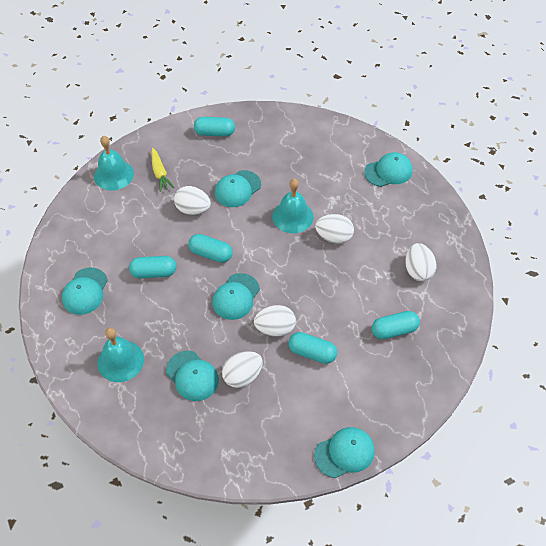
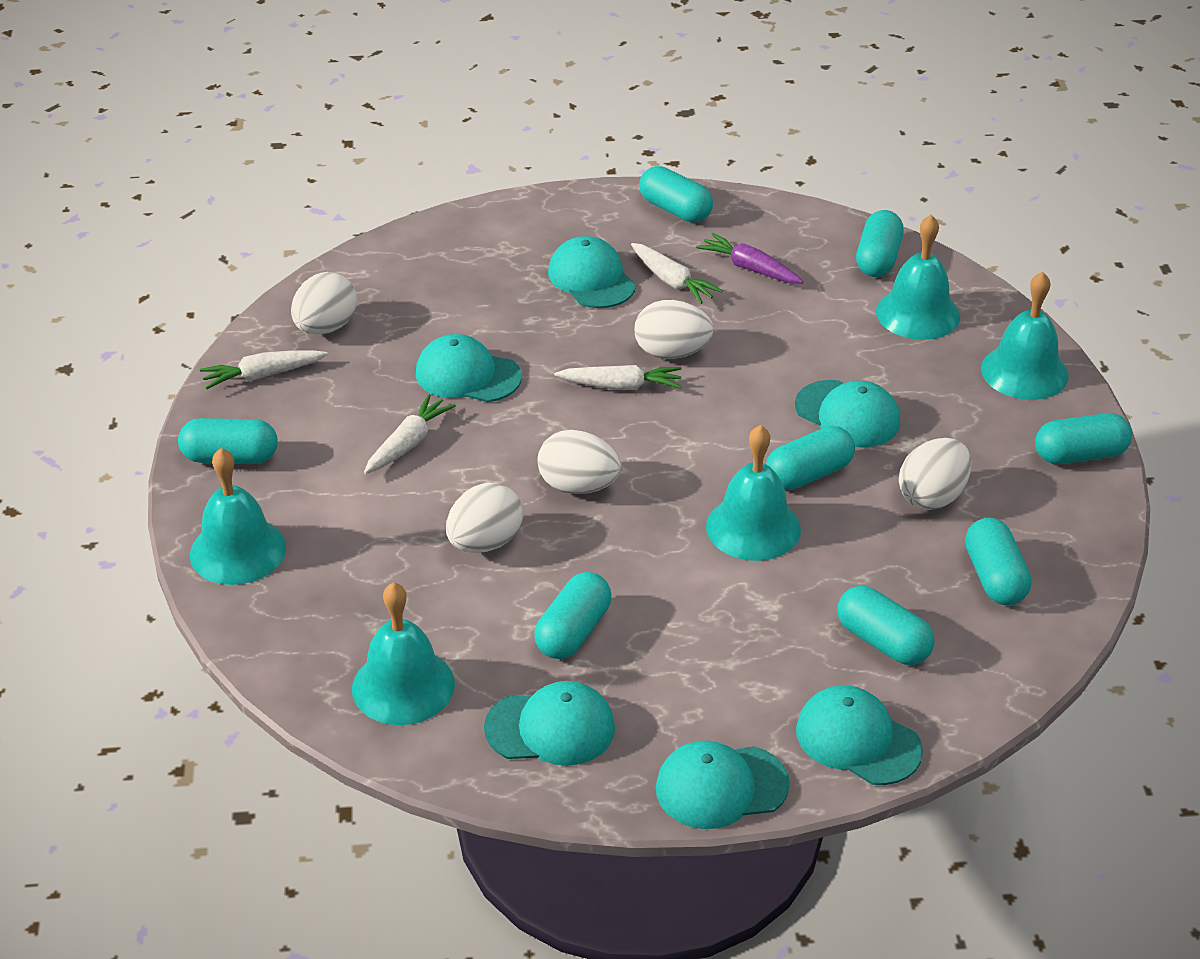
purple carrot: none = 0 -> [696,233,803,284] = 1
turquoise bell: [94,136,134,191] [97,328,144,382] [272,179,314,233] = 3 -> [190,448,286,585] [352,582,455,725] [706,425,801,561] [876,215,960,340] [981,272,1069,400] = 5
turquoise capsule: [129,256,177,278] [189,234,233,263] [194,117,235,137] [288,332,337,364] [372,311,420,339] = 5 -> [178,418,278,464] [534,572,611,659] [639,166,713,222] [766,426,855,490] [837,586,935,665] [856,210,904,277] [965,518,1031,605] [1035,413,1132,464] = 8
white carrot: none = 0 -> [200,350,328,389] [364,394,456,474] [554,365,682,390] [631,243,723,304] = 4
yellow carrot: [152,148,174,192] = 1 -> none = 0

